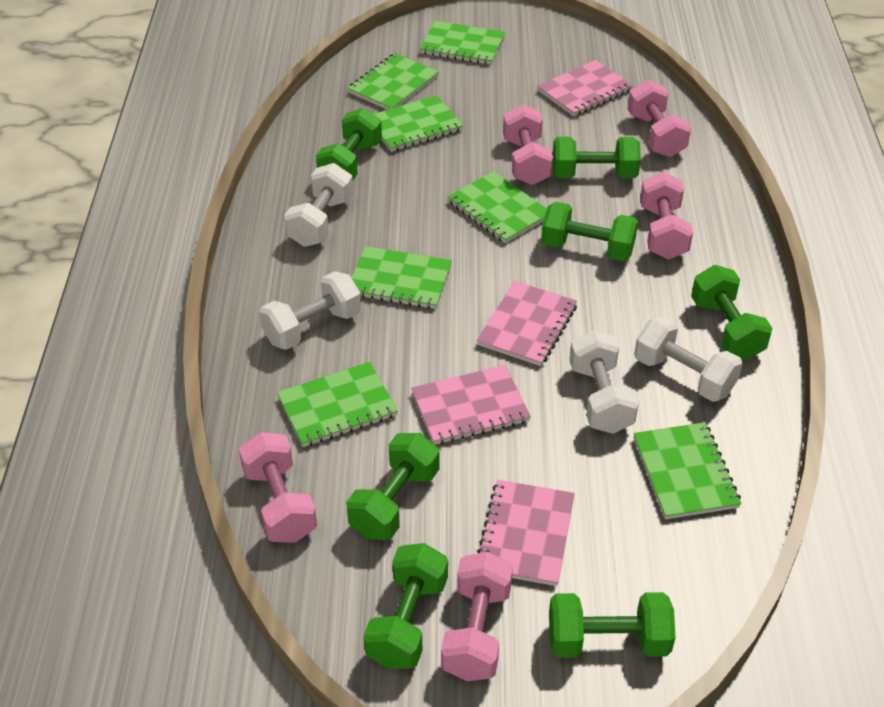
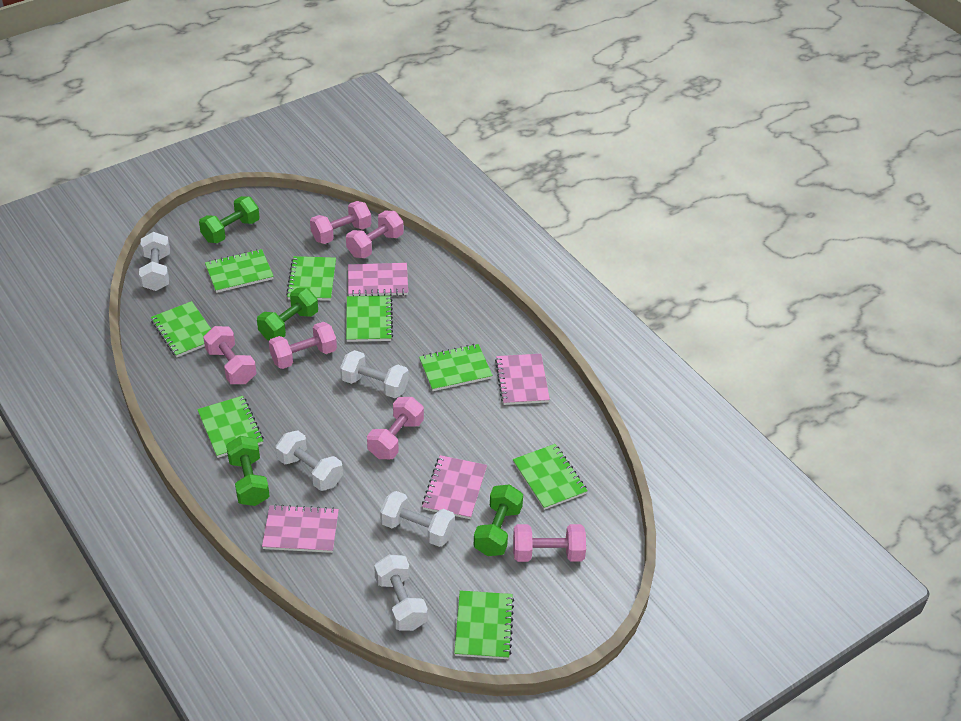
green dumbbell: [316,108,382,180] [346,433,439,540] [364,543,448,669] [541,202,638,261] [549,592,676,658] [553,137,641,178] [691,265,773,360] = 7 -> [199,196,260,243] [226,436,270,506] [257,288,318,340] [473,484,523,556] = 4
green notebook: [277,362,398,447] [347,53,439,110] [352,246,452,309] [374,95,463,152] [420,21,506,65] [447,171,547,243] [633,422,741,520] = 7 -> [151,301,211,357] [197,396,264,458] [205,249,274,293] [286,256,336,301] [346,295,393,342] [419,344,493,391] [454,590,514,659] [513,444,588,510] = 8
pink dumbbell: [239,432,317,543] [441,552,513,681] [503,104,553,185] [627,80,691,157] [640,172,693,259] = 5 -> [203,326,256,384] [269,322,337,369] [310,201,371,244] [346,211,404,258] [367,397,424,459] [513,524,586,562] = 6
white dumbbell: [259,271,361,350] [284,163,354,247] [569,330,639,434] [634,317,743,402] = 4 -> [139,232,170,291] [276,430,343,491] [340,350,409,398] [374,555,428,631] [380,491,455,547] = 5

